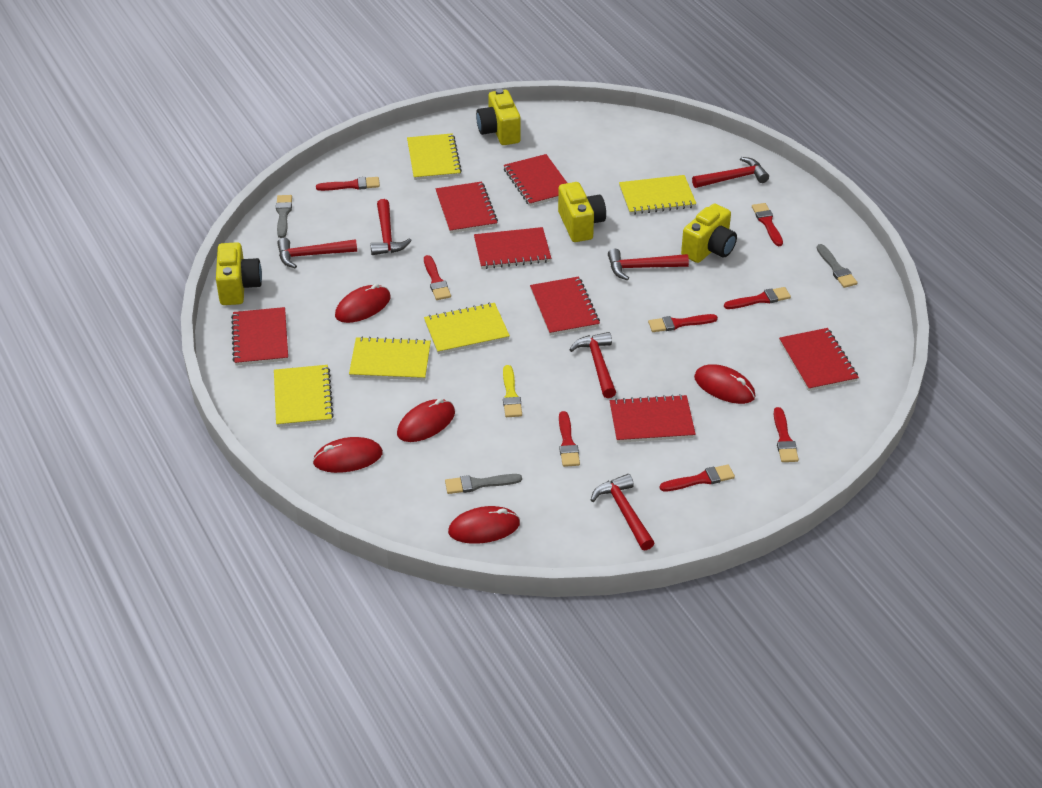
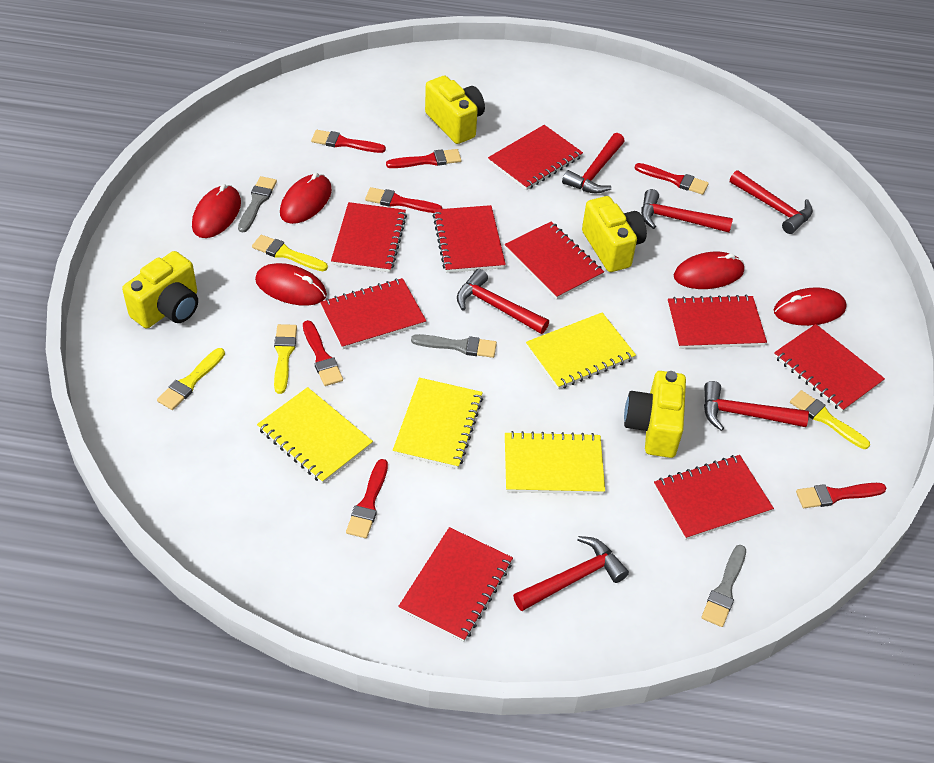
red brush: [316,177,380,191] [424,255,451,300] [559,411,580,467] [648,314,718,332] [660,464,735,492] [724,287,791,309] [752,203,783,246] [774,407,799,462] = 8 -> [303,320,343,386] [311,130,386,153] [346,459,388,538] [365,187,442,213] [386,149,461,168] [635,163,709,195] [796,483,887,508] = 7
red notebook: [231,307,288,366] [436,181,498,233] [474,227,551,269] [503,154,567,206] [530,277,600,335] [610,394,696,443] [779,328,859,391] = 7 -> [320,278,426,349] [331,202,407,272] [398,527,513,642] [433,205,506,273] [488,125,583,190] [505,222,604,300] [654,455,774,540] [667,295,767,349] [774,324,885,412] = 9
yellow brush: [503,365,522,417] = 1 -> [157,348,225,410] [252,235,328,271] [274,324,297,394] [790,390,870,449] = 4
yellow notebook: [274,365,334,427] [349,336,431,381] [407,133,462,180] [424,303,510,354] [619,175,697,215] = 5 -> [257,387,373,484] [393,378,483,469] [505,431,605,494] [526,312,636,389] = 4

